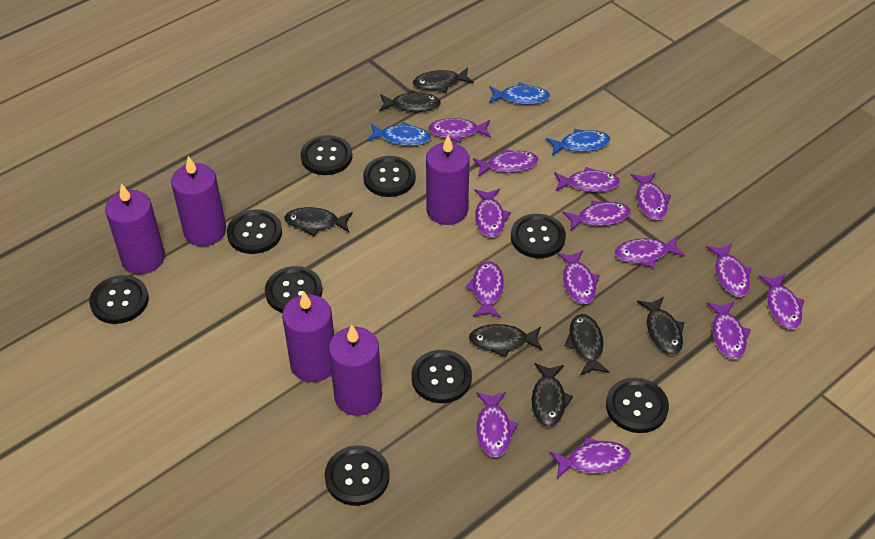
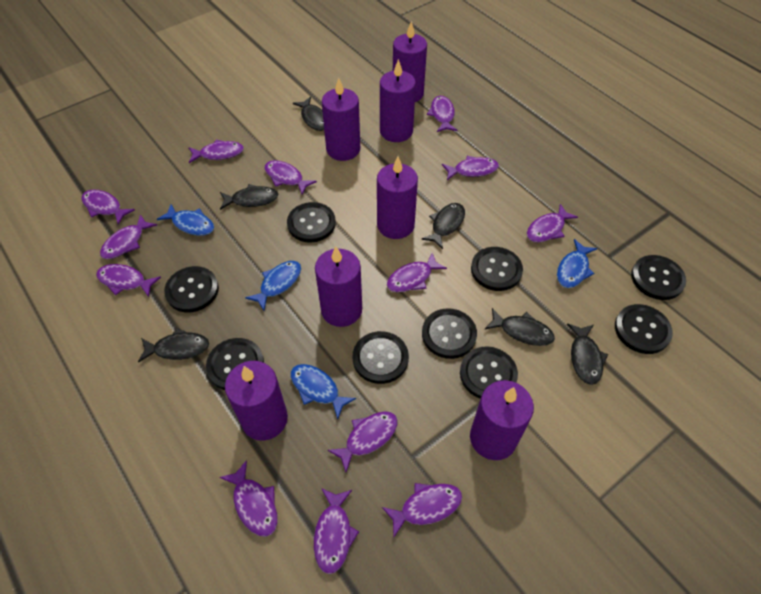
black fish: [284,207,353,236] [379,90,441,112] [413,67,474,93] [469,324,543,358] [531,363,573,427] [564,314,609,375] [637,296,684,355] = 7 -> [138,328,209,363] [220,184,278,210] [293,97,324,131] [421,203,465,249] [485,308,555,346] [567,324,608,385] = 6
blue fish: [367,122,431,146] [489,82,550,105] [546,129,610,156] = 3 -> [157,204,214,236] [245,261,301,311] [291,364,356,419] [557,239,597,288] = 4
purple candle: [105,183,165,274] [171,156,226,246] [282,291,334,382] [329,325,382,416] [426,135,470,225] = 5 -> [225,361,288,441] [315,246,362,327] [322,78,360,161] [377,156,418,239] [380,59,416,142] [393,21,427,102] [470,380,534,460] = 7
purple fish: [428,118,491,143] [465,261,504,318] [473,149,538,177] [474,189,511,238] [476,392,518,457] [550,437,630,479] [554,167,620,192] [557,250,600,304] [563,200,631,232] [615,236,685,267] [631,172,671,220] [706,243,751,297] [706,302,751,359] [758,274,804,330] = 14 -> [81,190,135,225] [96,264,161,297] [100,214,157,259] [189,140,244,163] [219,460,278,537] [265,160,317,195] [314,488,359,574] [328,411,398,472] [382,483,462,537] [387,253,447,292] [427,96,458,132] [442,156,499,180] [527,204,578,242] = 13

